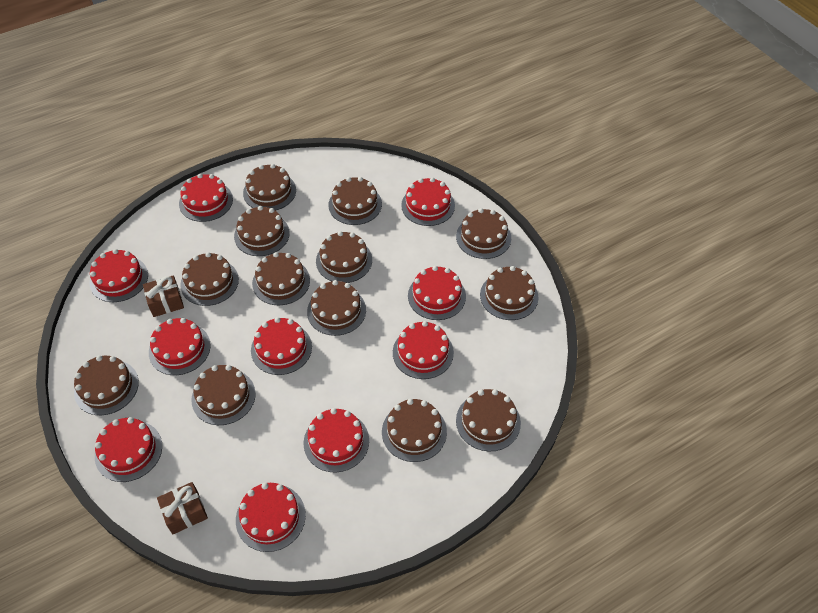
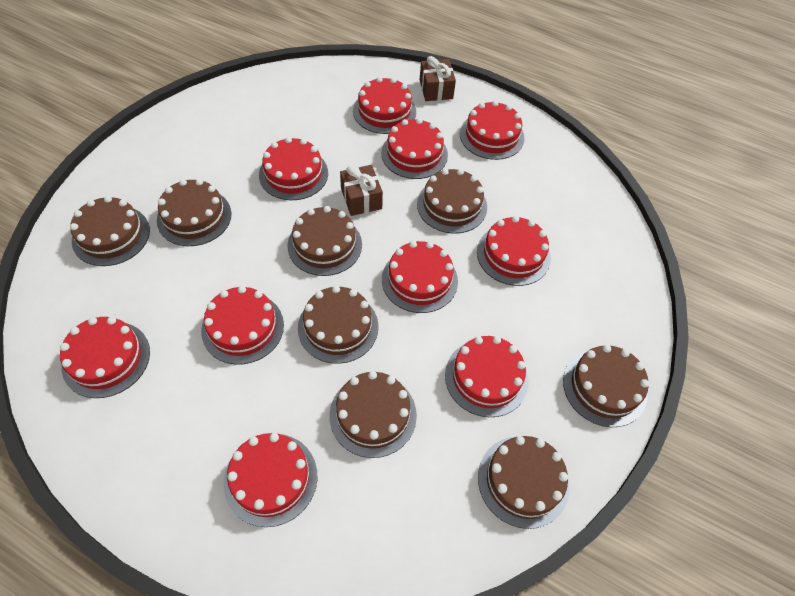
brown cake: [74,355,139,415] [180,252,239,306] [191,365,256,425] [234,206,290,256] [243,164,296,211] [252,252,310,305] [307,280,366,336] [316,231,372,283] [328,177,382,225] [382,399,447,462] [456,208,511,259] [456,389,521,451] [480,266,538,320] = 13 -> [70,196,150,266] [157,179,231,246] [287,206,362,276] [298,285,379,364] [330,371,417,458] [417,169,487,234] [478,436,570,529] [563,345,649,427] = 8

